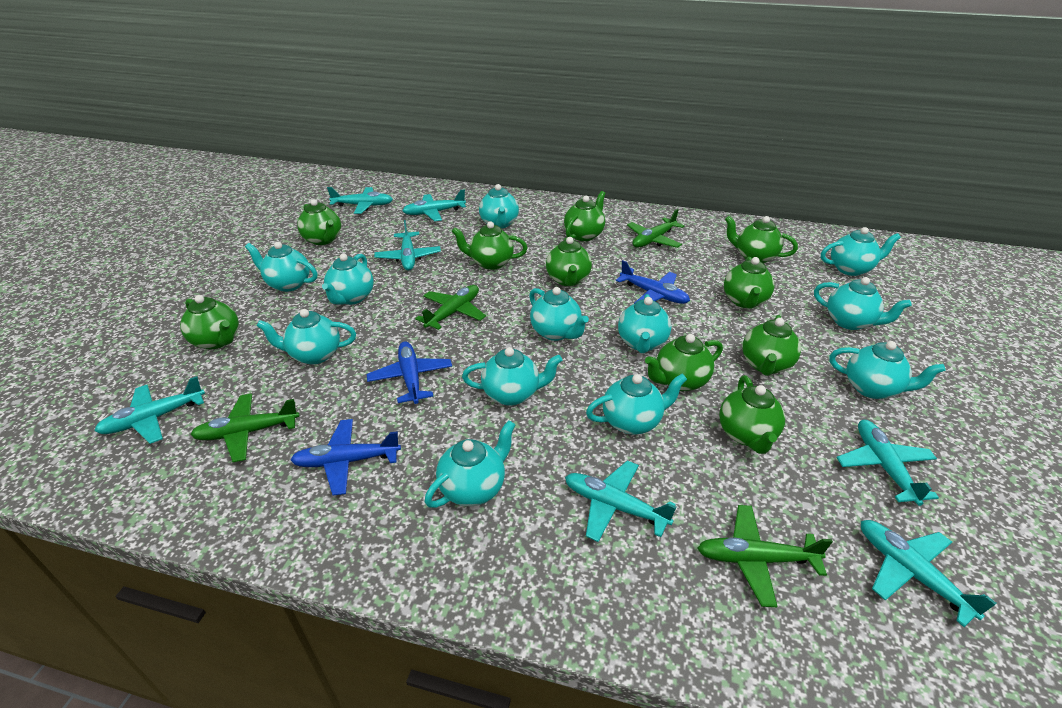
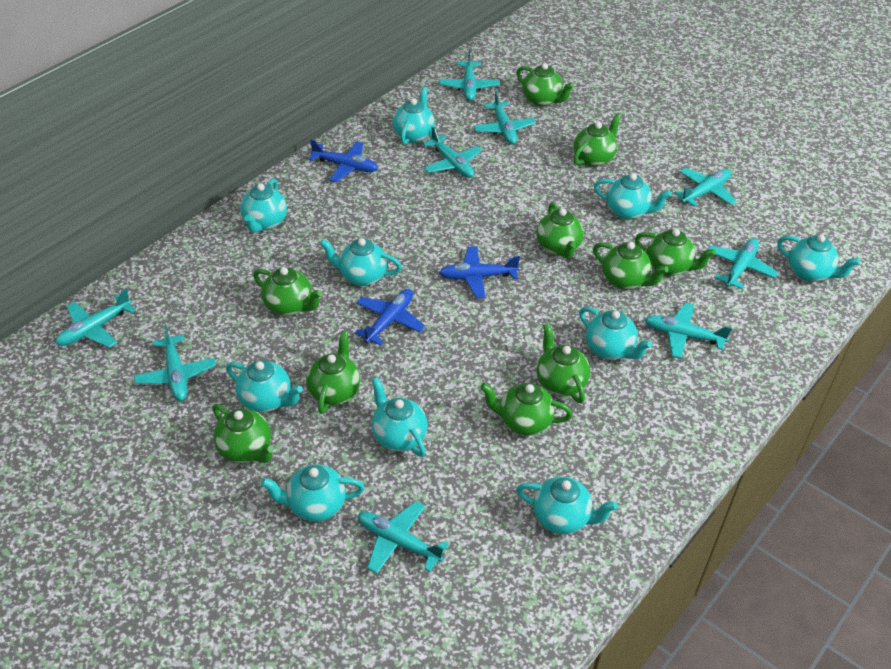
green plane: [190,394,300,462] [415,285,486,330] [627,209,685,248] [697,505,833,607] = 4 -> none = 0
turquoise plane: [94,376,205,444] [327,187,393,214] [374,220,441,270] [402,189,466,221] [565,460,677,542] [837,420,939,506] [861,520,997,627] = 7 -> [56,289,136,348] [134,325,216,401] [358,501,449,574] [423,127,482,178] [439,50,500,101] [473,91,536,144] [644,303,732,358] [674,168,737,207] [708,238,778,289] = 9
turquoise teapot: [245,242,317,292] [257,309,356,364] [322,254,374,305] [425,420,515,508] [462,347,562,406] [479,184,519,229] [529,287,589,341] [586,374,687,434] [618,294,671,353] [814,277,912,330] [821,227,901,276] [830,341,946,399] = 12 -> [226,360,303,412] [240,179,287,233] [261,464,365,522] [320,238,402,286] [372,377,427,457] [393,87,435,145] [516,477,618,534] [579,307,652,360] [594,173,672,220] [777,235,860,282] = 10

